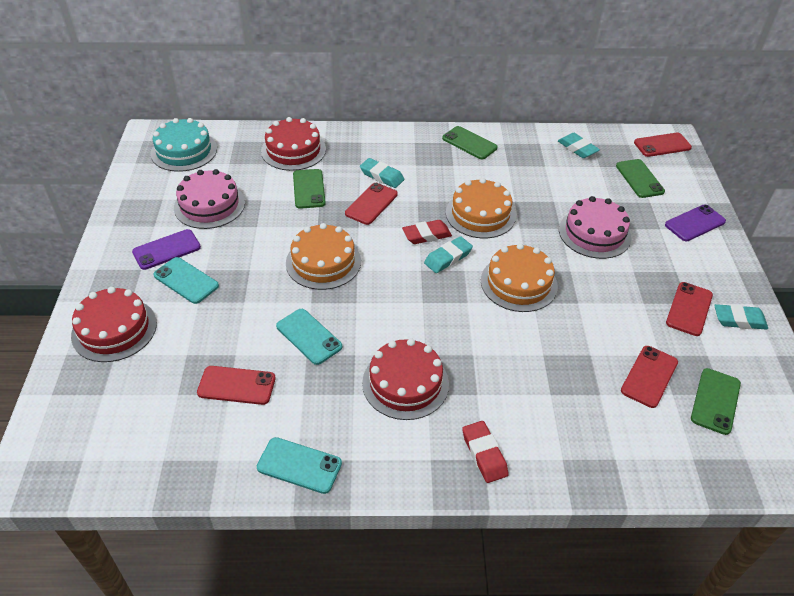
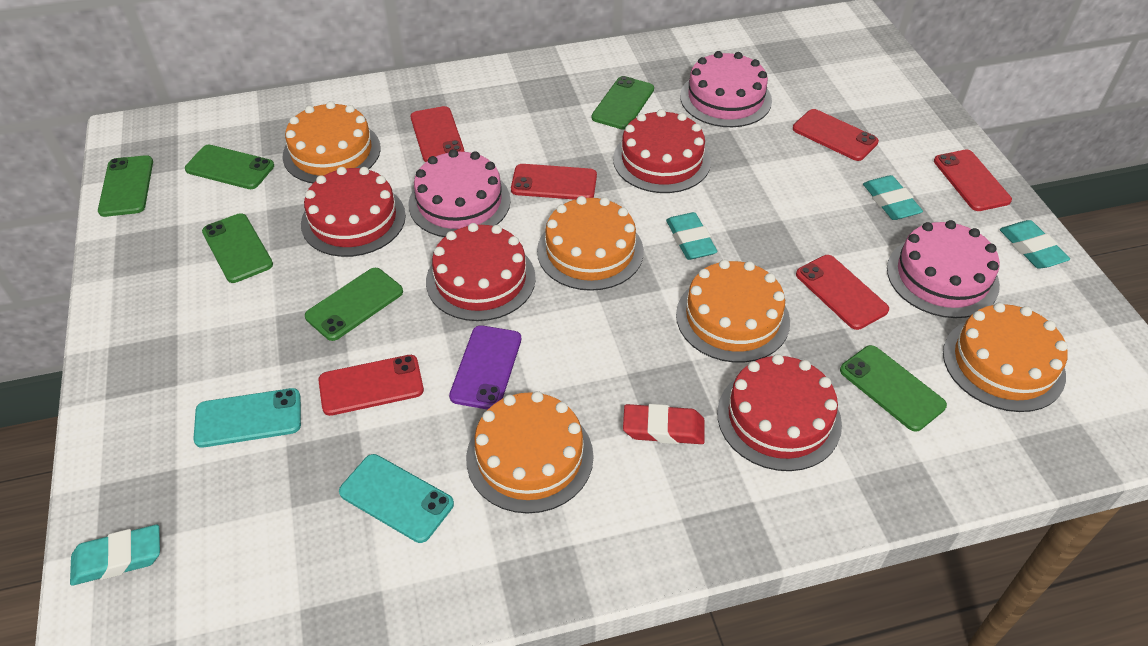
green phone: [293,169,326,209] [442,126,498,159] [616,159,665,198] [691,368,741,435] = 4 -> [98,155,153,217] [185,145,274,189] [202,213,273,283] [305,268,403,341] [592,76,654,130] [840,345,947,432] = 6
orange cake: [286,223,361,290] [446,178,516,238] [481,243,558,312] = 3 -> [283,101,381,183] [466,391,594,514] [537,196,644,291] [676,260,790,363] [943,303,1068,412] = 5
pink cake: [174,169,245,229] [559,196,631,259] = 2 -> [408,149,511,237] [680,51,772,127] [887,220,1000,318] = 3
purple phone: [132,229,201,270] [665,205,726,241] = 2 -> [449,325,521,410] = 1
red cake: [71,287,157,362] [261,117,326,171] [362,338,449,420] = 3 -> [301,167,406,257] [426,223,536,321] [613,109,711,193] [717,354,842,471] = 4
red eraser: [402,220,452,244] [462,421,509,483] = 2 -> [623,404,705,444] = 1
red phone: [197,366,276,405] [345,183,398,225] [621,346,678,408] [634,133,692,157] [666,282,713,336] = 5 -> [318,355,424,416] [411,106,465,162] [511,164,597,200] [793,109,879,161] [796,255,889,330] [934,150,1012,211] = 6
turquoise cake: [151,118,217,172] = 1 -> none = 0
turquoise phone: [153,257,219,304] [257,437,342,494] [276,309,342,365] = 3 -> [193,388,301,448] [339,454,454,543] = 2

